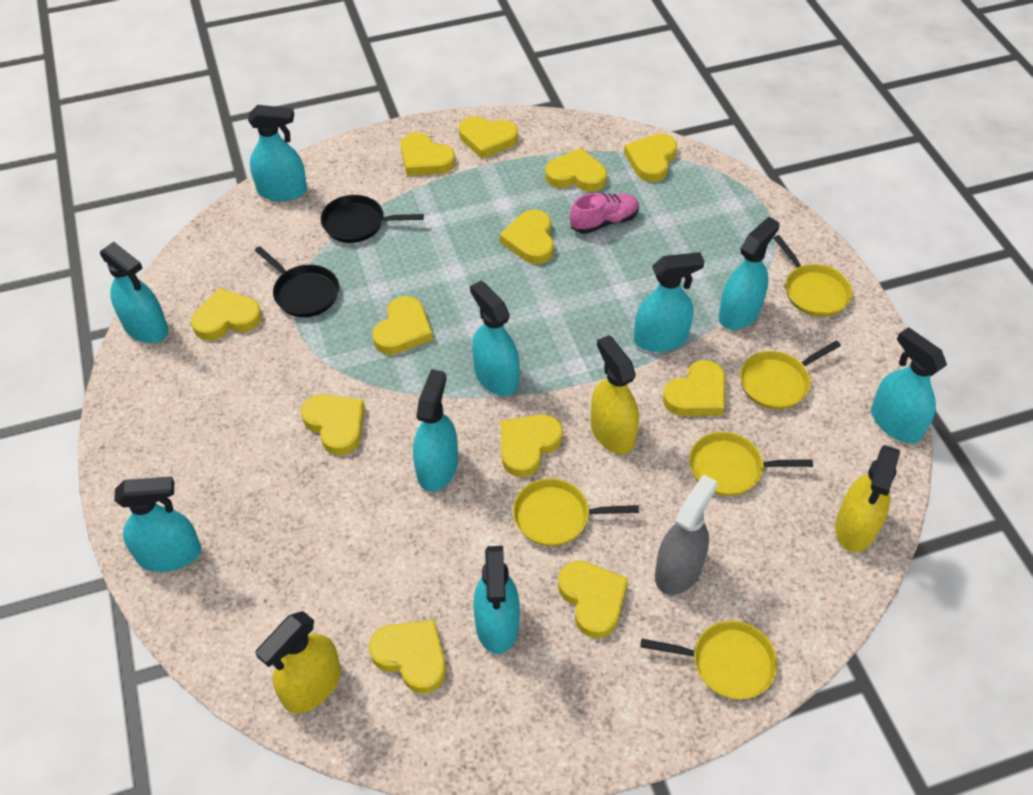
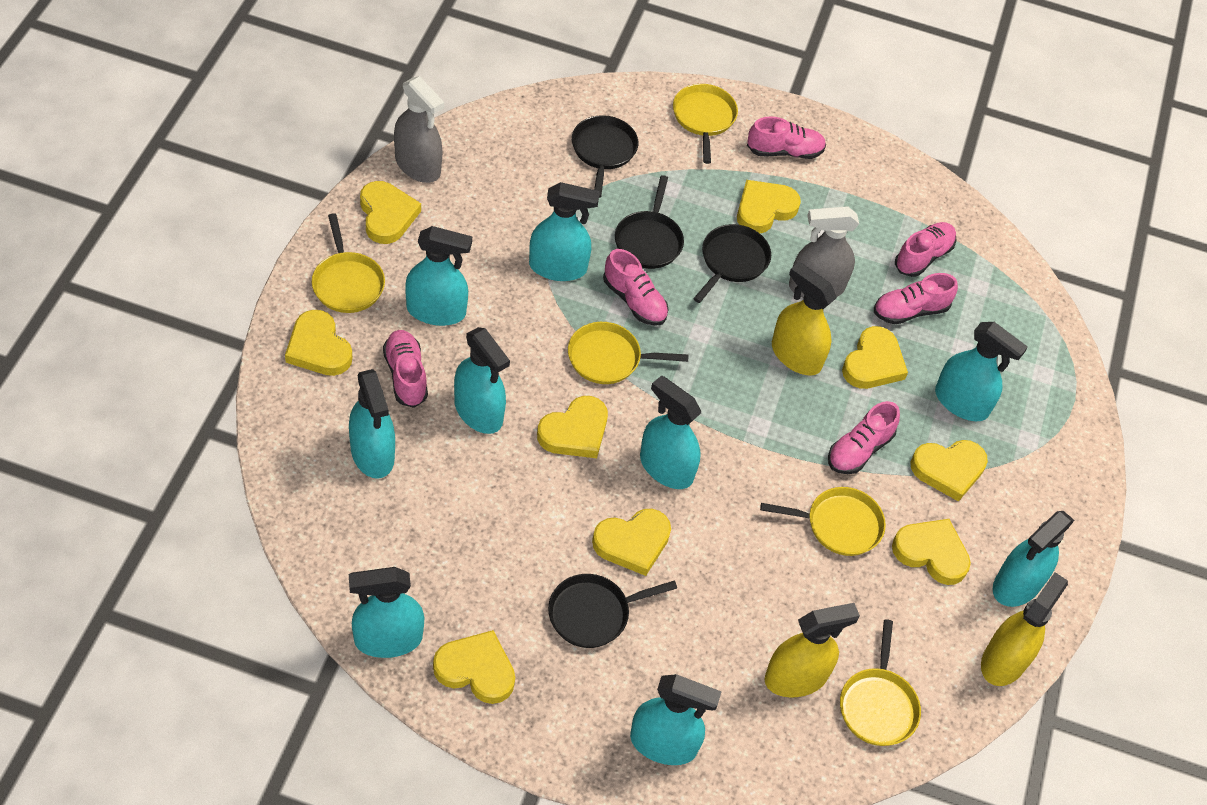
black pan: [255,246,339,317] [321,195,424,243] = 2 -> [548,574,677,648] [572,115,638,198] [615,175,684,269] [693,224,771,303] = 4
grey spray bottle: [655,474,717,595] = 1 -> [394,76,444,183] [789,206,859,298] = 2
pink shoe: [570,193,639,234] = 1 -> [383,330,428,408] [603,249,669,326] [747,116,826,159] [828,401,900,474] [874,273,958,325] [895,222,957,277] = 6
yellow heart: [191,288,262,341] [301,394,365,455] [369,620,446,693] [372,296,433,355] [401,133,455,176] [459,116,518,159] [500,210,554,264] [500,414,563,477] [545,148,607,192] [558,561,628,638] [624,134,677,182] [663,360,725,416] = 12 -> [285,310,352,376] [360,181,421,244] [433,630,515,704] [537,396,608,458] [592,509,671,576] [737,180,801,233] [842,326,908,389] [892,519,971,585] [910,440,988,502] = 9

